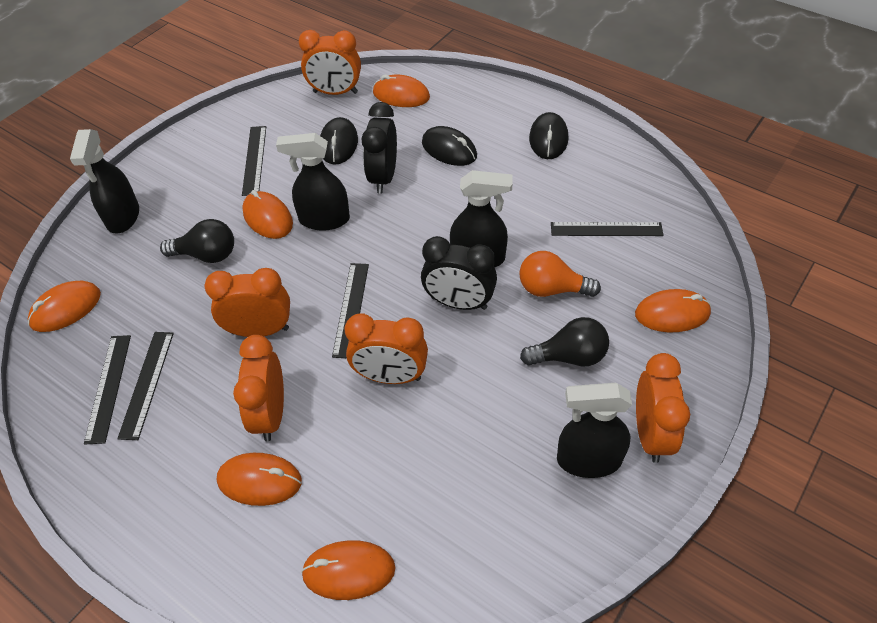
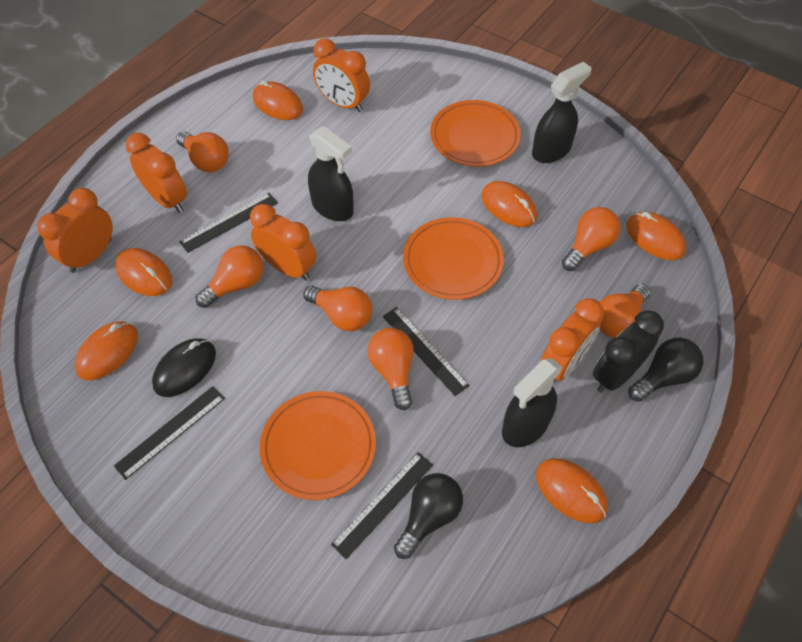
black clock: [362,102,397,194] [421,236,497,310] = 2 -> [593,310,664,393] = 1
black mouse: [320,117,358,164] [422,126,477,166] [529,112,568,159] = 3 -> [152,338,216,397] = 1
black ruler: [84,335,131,445] [117,332,174,440] [242,126,266,196] [332,263,369,358] [551,222,664,236] = 5 -> [114,386,225,480] [179,193,278,253] [331,452,433,559] [383,307,470,396] = 4
black spray bottle: [70,129,139,233] [276,133,350,231] [450,170,513,268] [557,383,632,478] = 4 -> [308,126,354,221] [502,358,563,447] [532,62,592,163] = 3
orange light bulb: [519,251,601,297] = 1 -> [176,131,229,172] [196,245,263,308] [303,285,372,331] [367,328,414,410] [562,207,621,271] [600,284,651,338] = 6
orange plate: none = 0 -> [260,391,376,500] [403,217,504,300] [430,100,521,167] = 3

